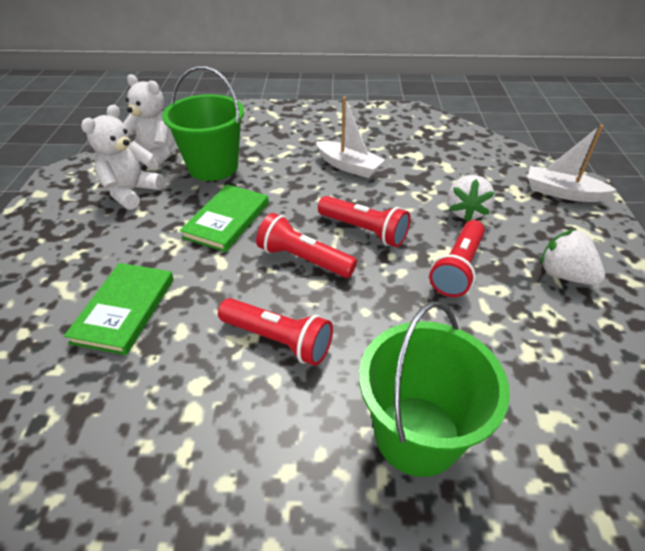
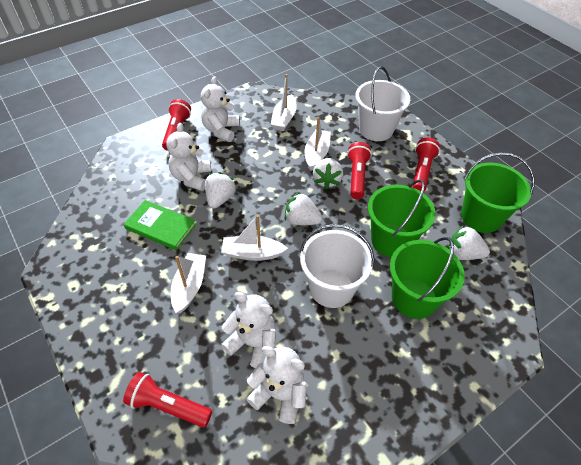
green book: [64,263,174,355] [180,184,269,252] = 2 -> [124,200,196,250] = 1
green bucket: [162,66,244,181] [359,302,510,477] = 2 -> [368,179,436,257] [390,237,465,319] [461,152,535,233] = 3
white boat: [316,96,385,178] [528,125,616,202] = 2 -> [171,253,206,313] [221,215,288,261] [271,74,297,131] [305,117,331,171] = 4
white bucket: none = 0 -> [300,224,375,308] [355,66,410,141] = 2
white strawberry: [448,175,495,222] [540,229,605,285] = 2 -> [205,172,236,209] [285,192,322,225] [313,158,343,189] [448,226,490,260] = 4
white teddy bear: [81,105,164,210] [123,74,175,170] = 2 -> [166,123,211,191] [201,76,240,142] [221,292,276,368] [246,346,306,424] = 4

